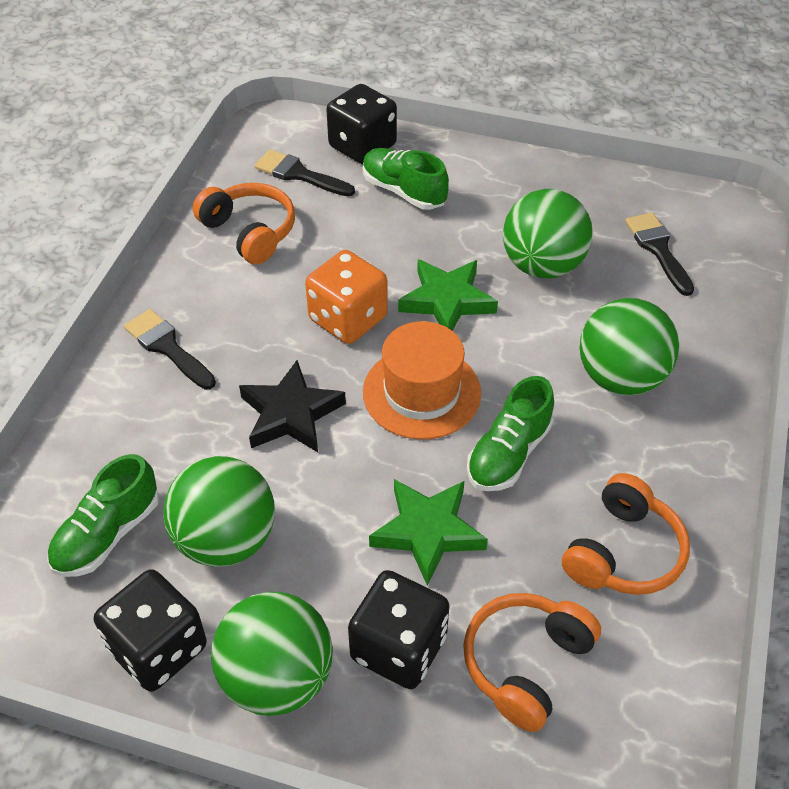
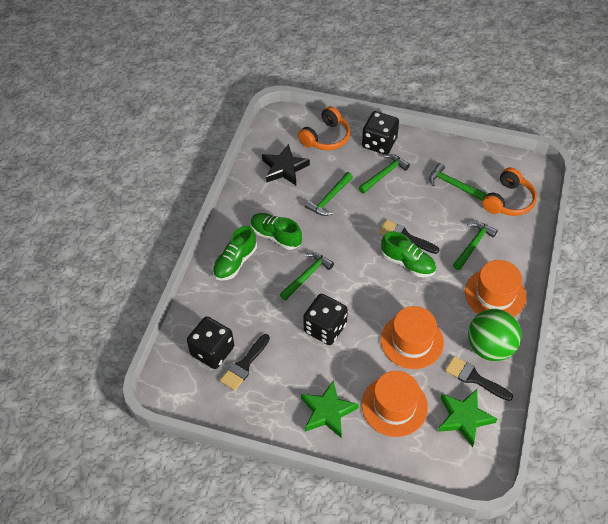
green ball: [163,456,275,567] [211,591,333,716] [503,189,592,278] [579,298,679,396] = 4 -> [468,309,522,361] = 1
green hammer: none = 0 -> [280,252,334,300] [305,172,353,216] [358,154,410,194] [429,163,486,201] [453,222,498,270] = 5
orange dice: [305,250,388,344] = 1 -> none = 0
orange hat: [363,321,481,440] = 1 -> [362,371,428,437] [381,306,444,369] [465,260,526,317] = 3
orange headphones: [193,183,295,264] [463,593,601,732] [562,473,690,595] = 3 -> [298,106,350,150] [482,167,537,216] = 2

